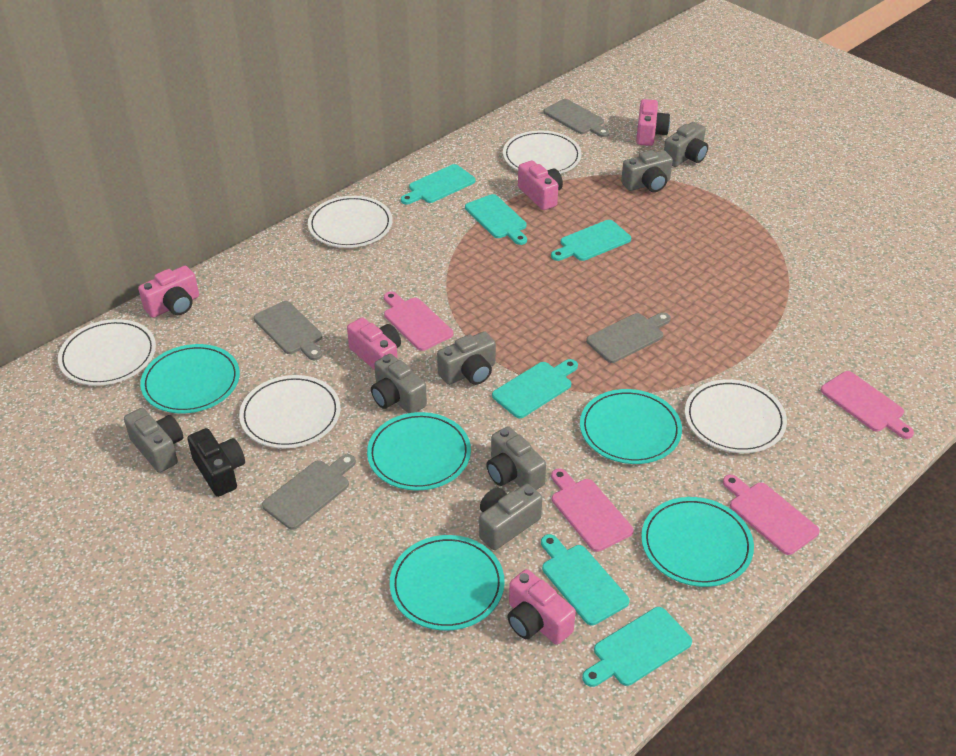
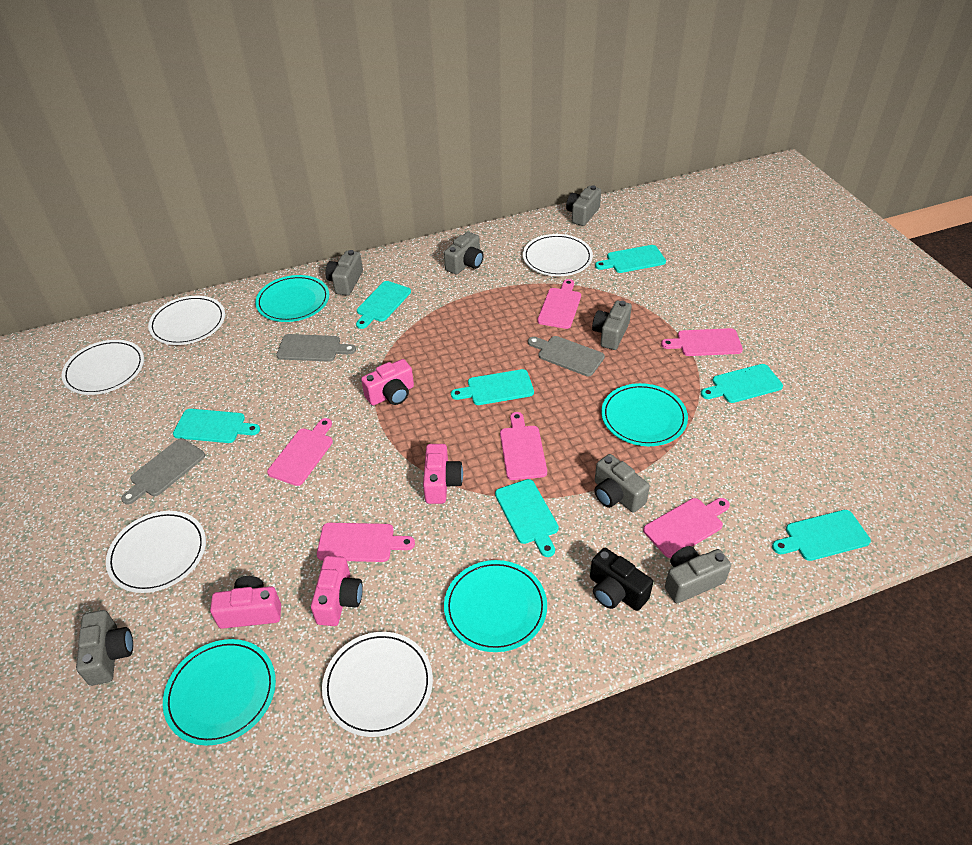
grey cutting board: [254,301,322,360] [262,454,356,530] [543,99,609,137] [586,312,671,363] = 4 -> [121,438,205,505] [276,334,356,362] [528,336,605,376] = 3
pink camera: [138,266,199,318] [347,317,401,370] [507,569,576,645] [518,160,563,210] [636,99,670,146] = 5 -> [210,576,281,629] [311,556,363,626] [361,359,414,406] [423,444,463,504] = 4
pink cutting board: [384,291,453,351] [551,469,633,552] [723,475,820,555] [820,371,914,439] = 4 -> [267,418,333,486] [317,523,415,562] [500,412,547,480] [537,279,581,329] [643,498,730,558] [661,328,743,356] = 6
turquoise cutting board: [401,164,476,205] [465,194,527,245] [492,359,578,418] [541,534,629,625] [551,220,631,261] [582,607,692,687] = 6 -> [173,409,260,443] [356,281,411,329] [451,369,534,405] [495,479,559,557] [595,245,666,273] [701,364,783,403] [772,510,871,561] = 7
turquoise plate: [140,344,240,413] [367,412,471,490] [390,535,505,631] [580,389,682,464] [641,497,754,587] = 5 -> [163,639,276,746] [255,275,329,322] [444,560,547,652] [601,383,688,446] = 4

